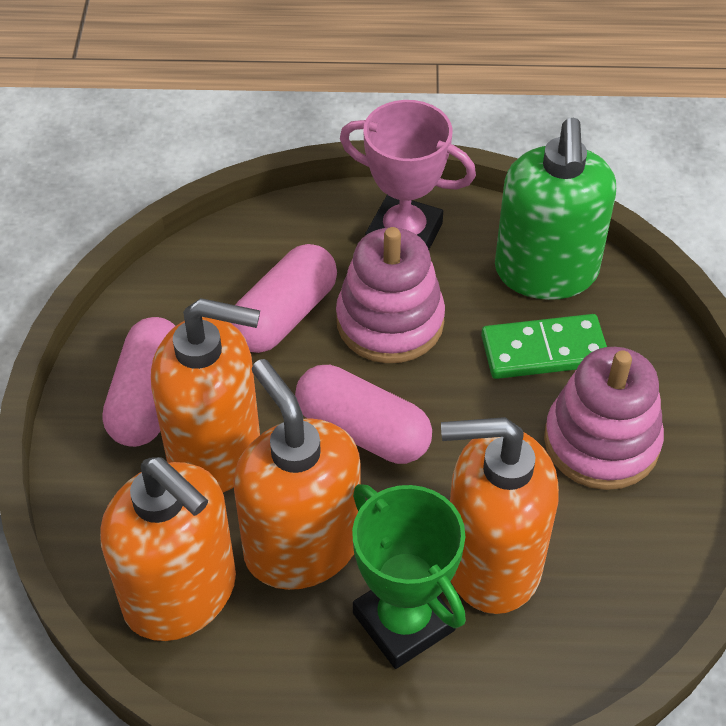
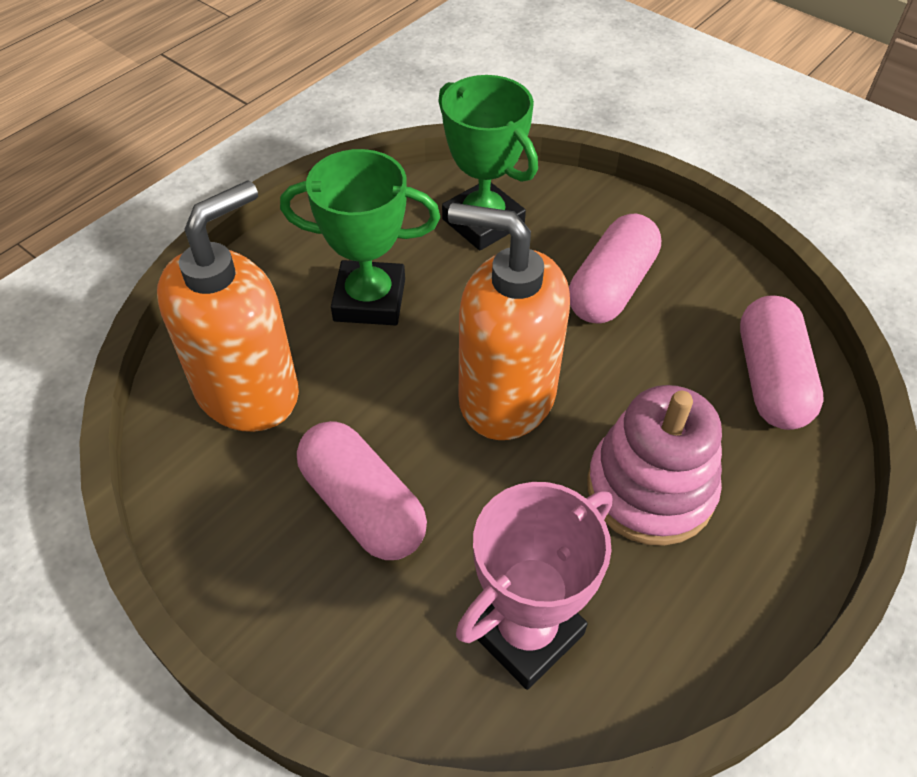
green domino: [481,314,607,379] = 1 -> none = 0
green soap dispenser: [495,118,616,300] = 1 -> none = 0
green trophy: [352,484,466,669] = 1 -> [280,149,440,325] [438,75,538,250] = 2
orange soap dispenser: [100,457,236,641] [151,298,260,493] [233,359,361,590] [441,417,559,614] = 4 -> [157,180,299,432] [448,203,570,440] = 2
pink stacking toy: [336,227,445,363] [544,347,664,490] = 2 -> [587,385,722,546] = 1

